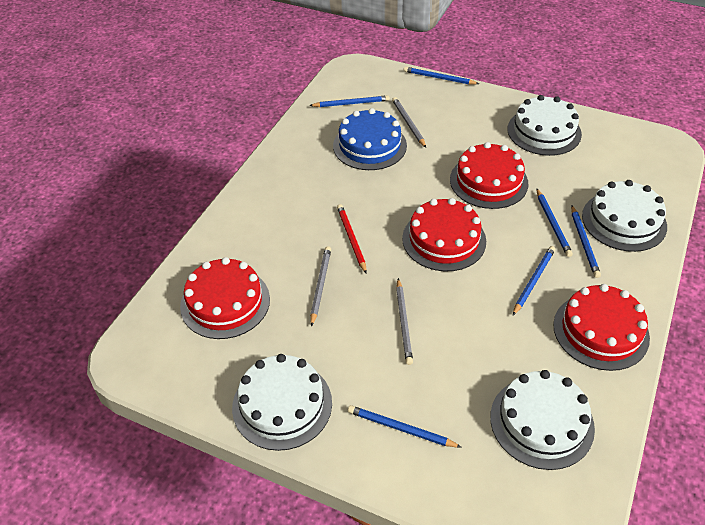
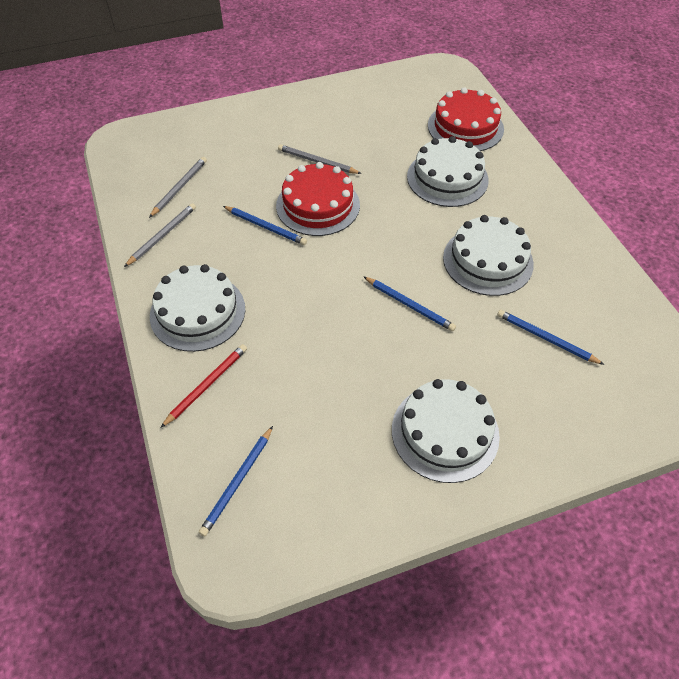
blue cake: [333,108,407,170] = 1 -> none = 0
blue pencil: [309,95,390,107] [348,405,462,448] [404,67,479,85] [513,246,555,315] [537,189,573,257] [571,206,601,278] = 6 -> [199,426,273,536] [223,206,307,245] [363,276,456,331] [497,310,604,365] = 4
red cake: [180,257,270,339] [402,198,486,271] [450,142,528,209] [553,284,650,371] = 4 -> [276,162,360,236] [428,87,504,151] = 2

